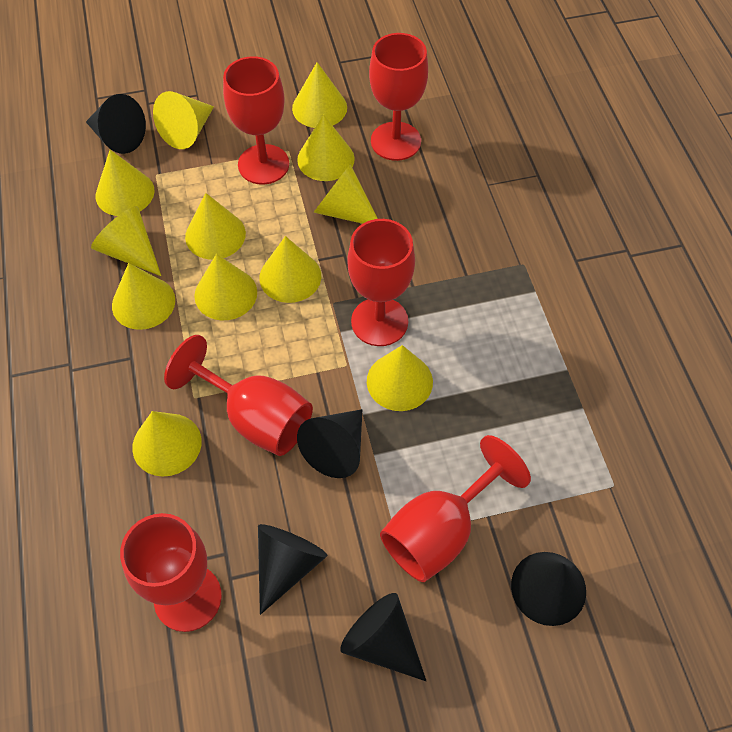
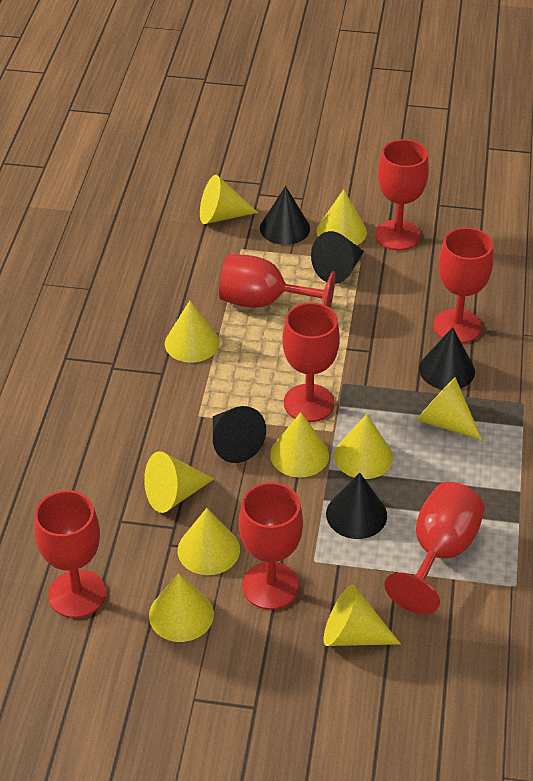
red goblet: [120,513,222,632] [164,335,313,456] [223,56,289,184] [347,219,415,346] [369,33,428,161] [380,435,531,582] = 6 -> [34,490,106,618] [219,254,335,308] [239,482,303,610] [283,302,340,422] [375,139,429,250] [384,482,485,614] [433,227,493,343] = 7
yellow cone: [91,206,161,276] [96,150,154,216] [112,263,175,330] [132,411,202,477] [153,91,214,149] [185,193,246,260] [194,254,257,320] [259,236,321,303] [292,62,347,128] [297,115,355,181] [313,164,378,224] [367,345,433,411] = 12 -> [144,451,214,513] [149,573,214,642] [165,301,219,363] [178,508,240,575] [200,175,258,224] [270,412,329,477] [316,189,367,245] [324,585,401,646] [334,414,393,479] [416,377,482,440] = 10

